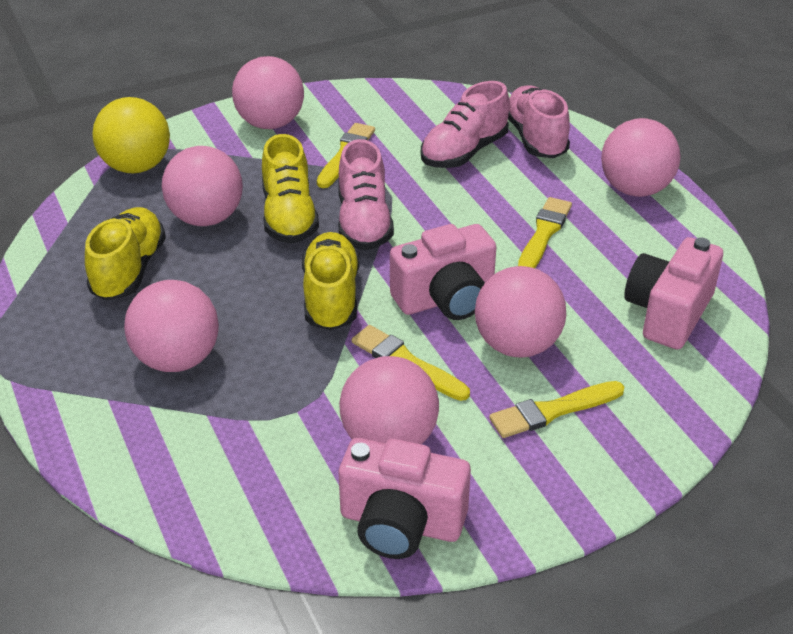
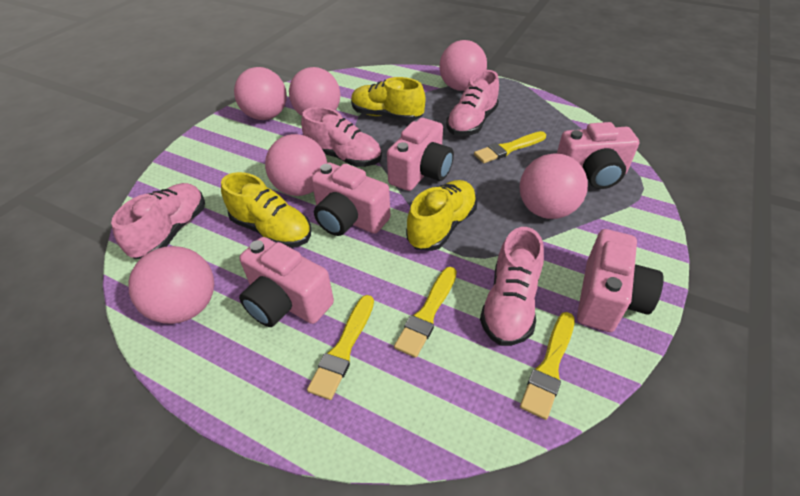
pink camera: [339,438,471,559] [390,224,496,320] [624,237,723,349] = 3 -> [239,237,334,327] [311,163,390,236] [387,118,454,191] [557,122,639,189] [577,229,664,332] = 5
pink shoe: [338,139,394,250] [421,81,510,168] [508,85,570,158] = 3 -> [111,183,205,259] [301,107,382,167] [446,70,499,136] [480,227,544,346] = 4
yellow ball: [93,97,170,173] = 1 -> none = 0

